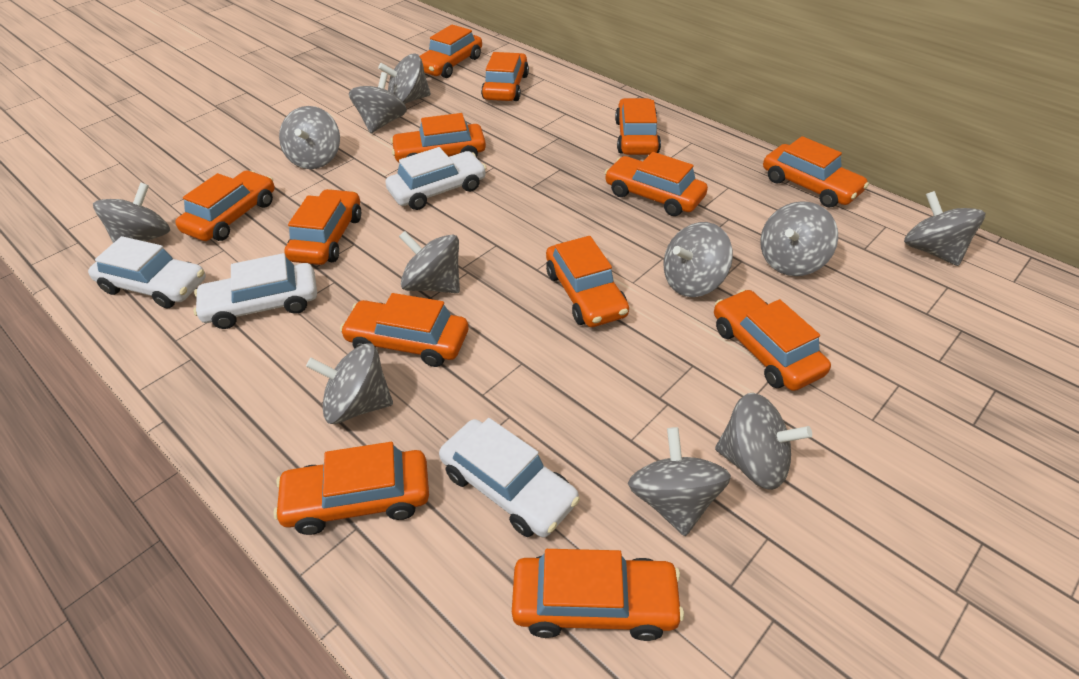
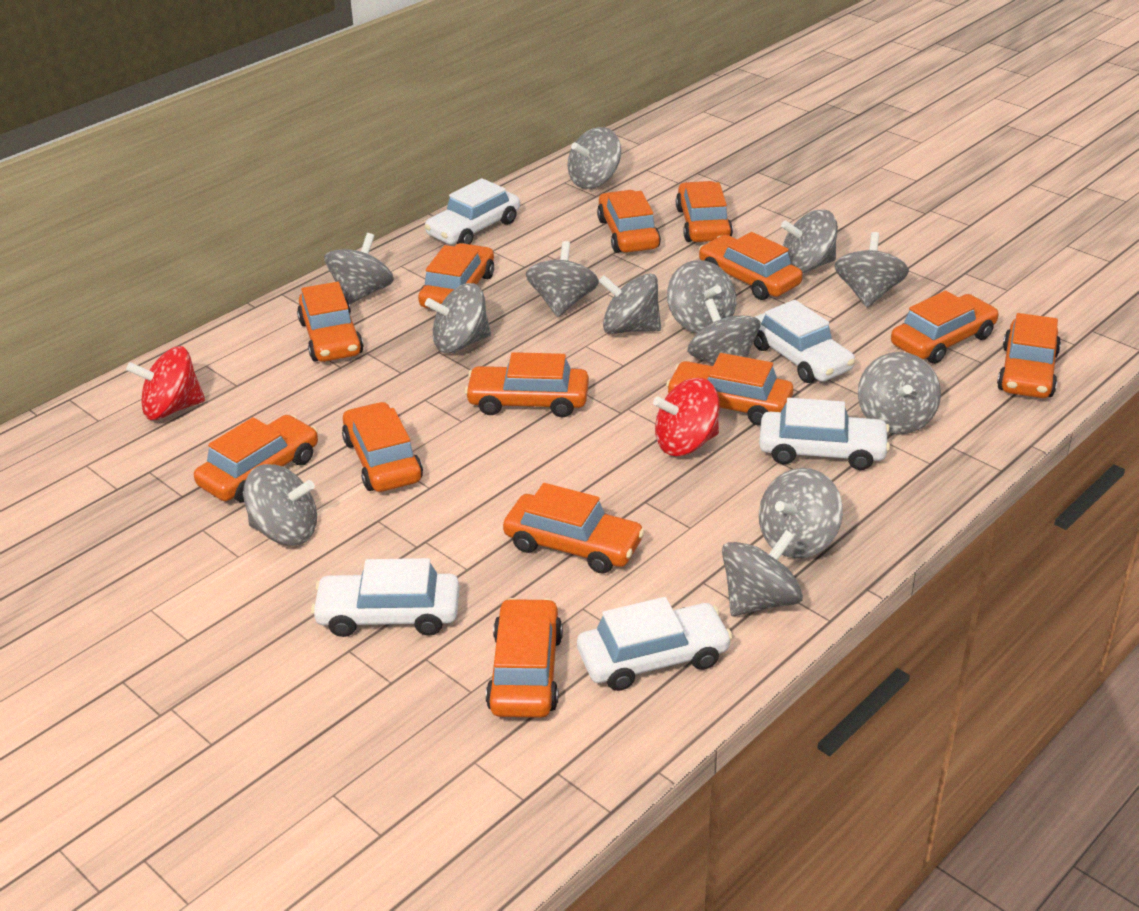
grey spinning top: [93,183,170,243] [279,106,340,169] [306,343,393,424] [349,72,407,133] [378,54,431,104] [399,231,460,293] [628,427,731,536] [664,222,733,297] [715,393,812,490] [760,201,838,276] [904,191,985,266] = 11 -> [243,464,317,545] [324,233,394,305] [425,283,491,353] [526,241,599,317] [568,127,621,189] [599,274,661,334] [667,260,736,334] [687,299,760,364] [722,530,803,616] [759,468,843,559] [781,210,838,273] [834,232,909,308] [858,352,941,435] = 13
red spinning top: none = 0 -> [126,346,205,420] [653,378,720,456] = 2
white car: [88,236,206,309] [193,253,317,329] [385,147,487,210] [439,418,580,538] = 4 -> [311,558,460,637] [424,178,520,245] [577,597,732,691] [754,300,855,383] [759,398,890,470] = 5

